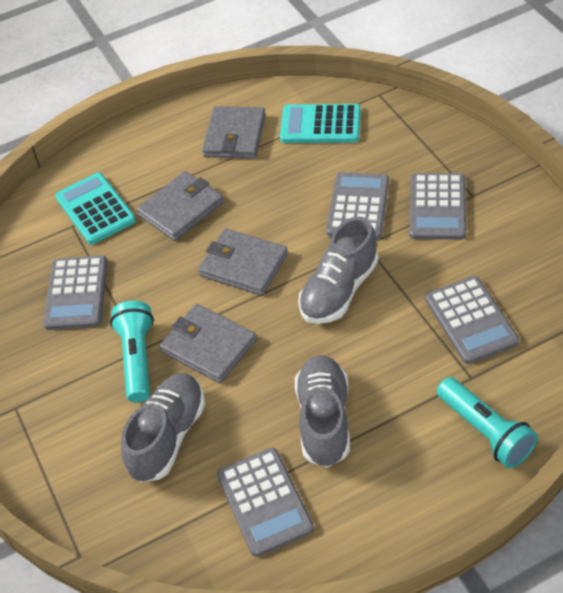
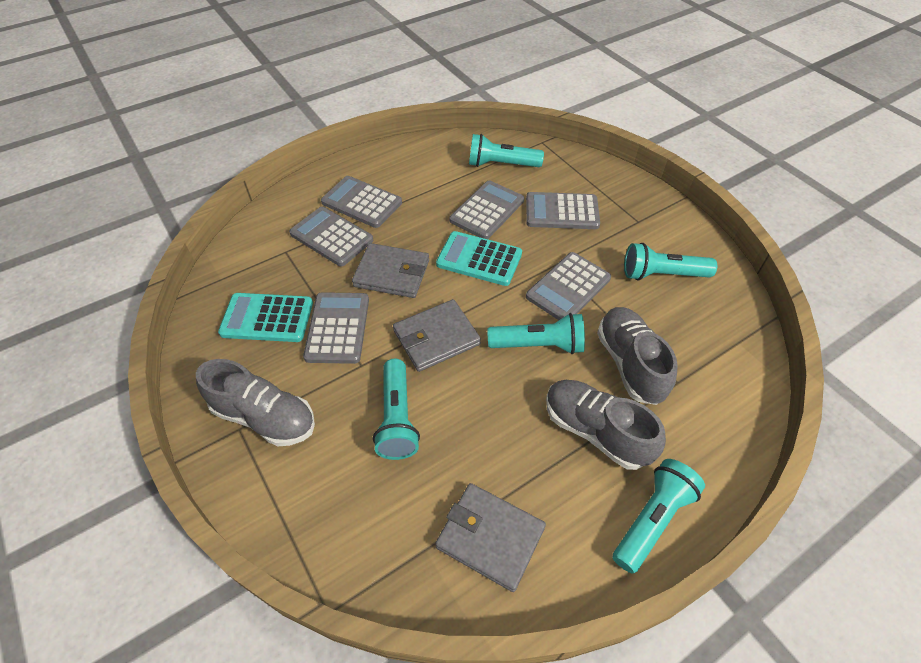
grey calculator: [43,255,108,330] [217,448,314,557] [326,172,389,240] [409,173,466,240] [425,276,519,364] = 5 -> [289,207,373,267] [303,292,369,364] [321,176,402,228] [450,180,524,239] [526,192,600,229] [526,252,611,320] = 6
grey wallet: [136,171,224,241] [159,304,257,383] [198,228,288,296] [202,106,266,159] = 4 -> [352,243,429,298] [393,299,481,372] [435,483,546,592] = 3
turquoise flashlight: [110,301,154,403] [437,377,538,468] = 2 -> [373,359,420,460] [469,134,544,167] [487,313,585,354] [612,459,705,574] [624,243,717,281] = 5

